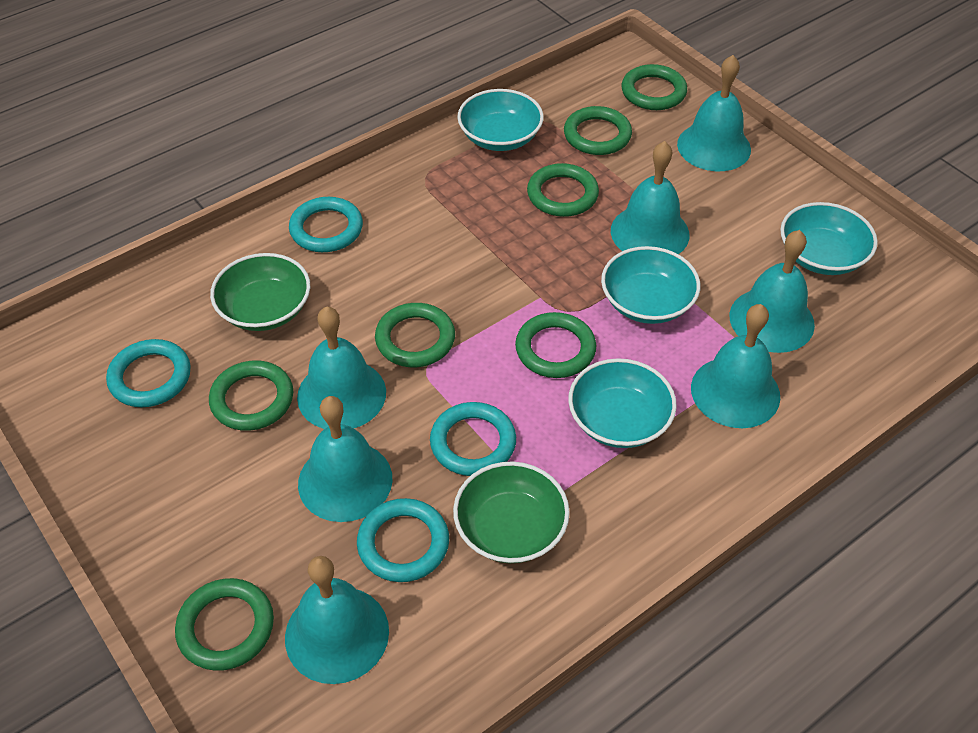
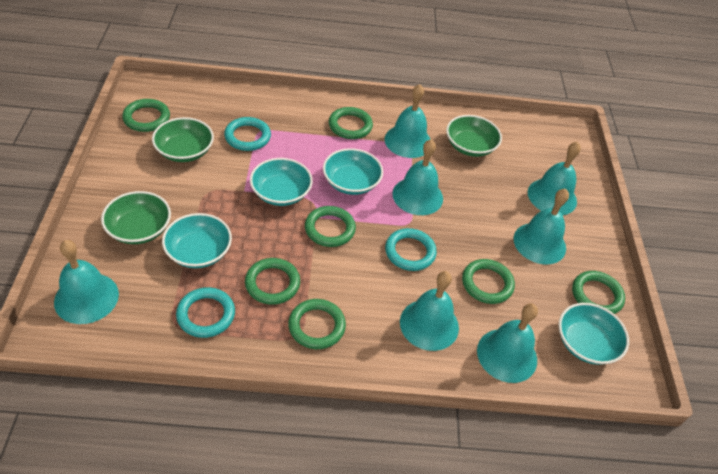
green bowl: [210,253,310,331] [453,462,570,563] = 2 -> [101,191,171,244] [152,117,214,162] [446,115,502,157] = 3
turquoise ring: [106,339,191,407] [289,197,363,252] [357,498,449,582] [430,402,516,476] = 4 -> [176,287,235,338] [224,117,271,151] [385,228,437,271] = 3

